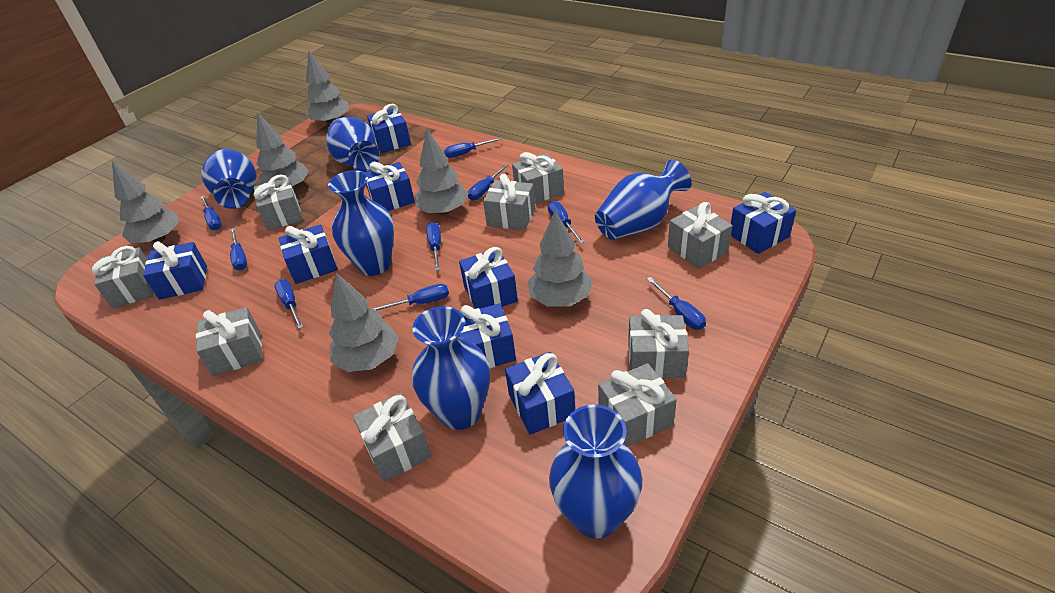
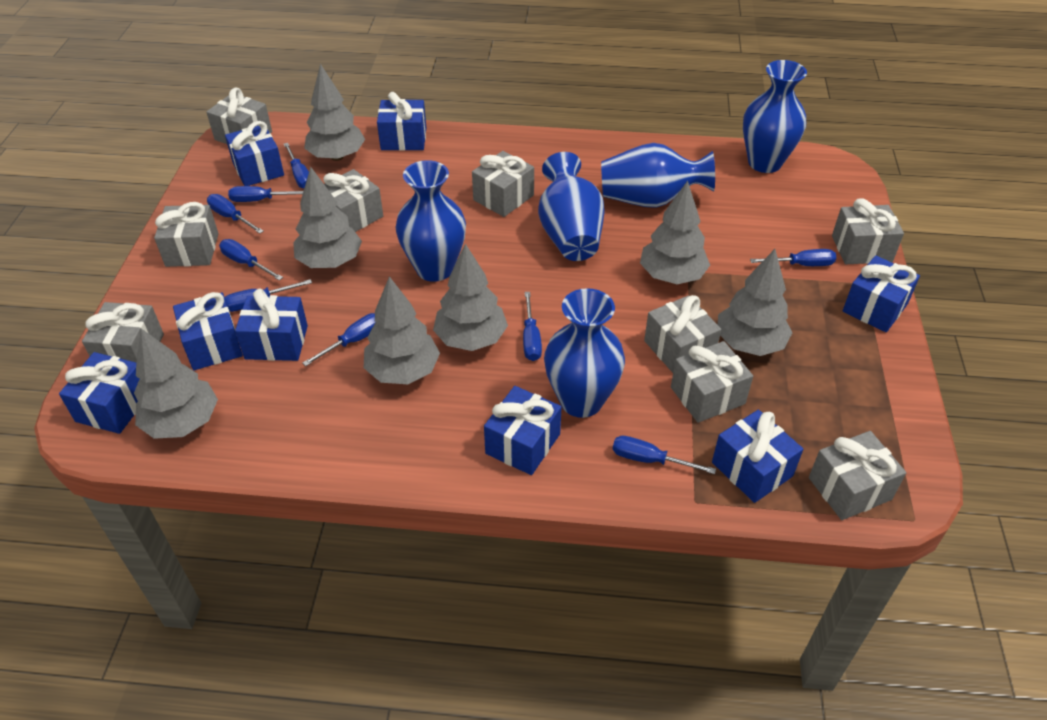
blue vase: [201,148,257,209] [326,117,380,171] [328,170,394,276] [412,306,490,430] [549,404,642,539] [595,160,691,240] = 6 -> [395,160,466,282] [538,152,605,261] [544,288,625,418] [601,143,715,208] [743,60,807,173] = 5
grey tree: [112,161,179,243] [256,112,309,189] [306,51,349,125] [329,273,399,372] [415,129,469,215] [528,211,593,306] = 6 -> [134,329,218,439] [293,167,362,268] [304,64,365,161] [364,276,440,384] [433,244,508,351] [640,181,710,284] [718,249,793,356] = 7

